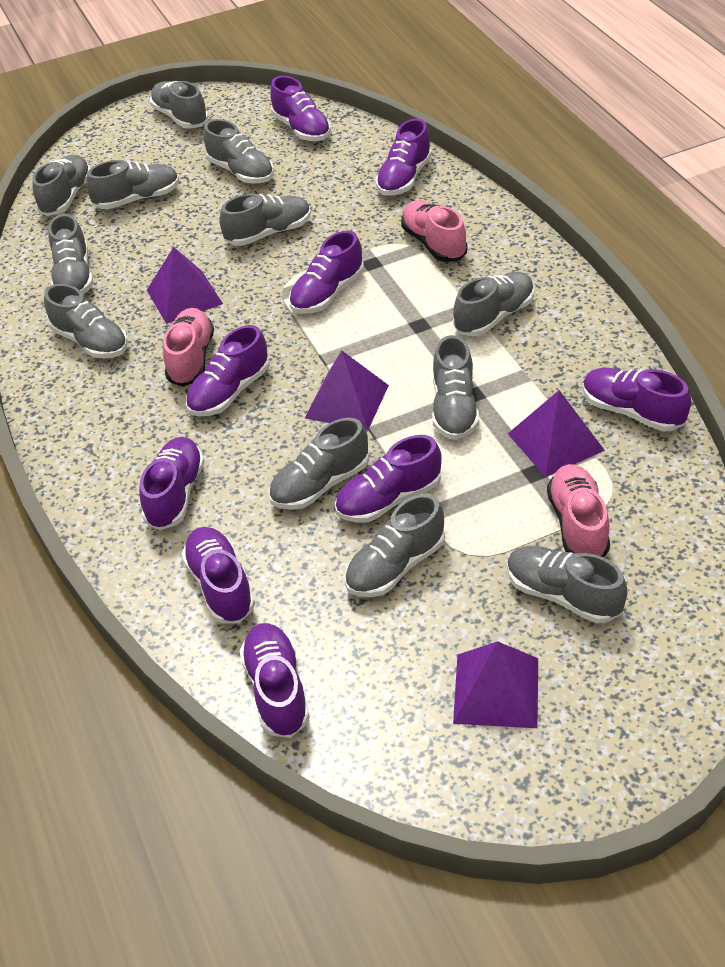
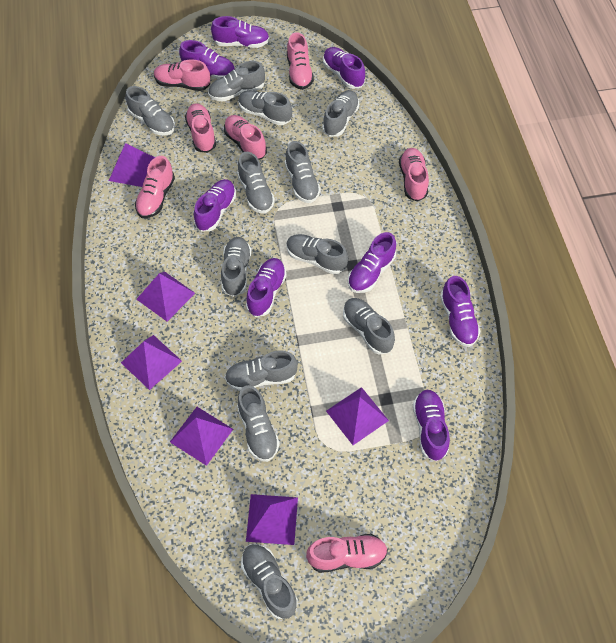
pink shoe: [163,308,214,387] [401,200,467,262] [547,464,610,557] = 3 -> [135,156,175,218] [154,59,210,91] [185,103,216,153] [224,115,267,160] [287,33,314,90] [306,534,388,573] [399,148,429,202] = 7
purple pyramid: [147,247,223,324] [305,350,389,430] [453,641,538,728] [508,390,605,477] = 4 -> [109,143,155,187] [121,335,182,390] [136,272,195,321] [170,407,233,466] [246,494,298,545] [326,387,389,445] = 6
purple shoe: [139,437,204,530] [182,527,255,624] [186,325,270,416] [240,623,310,738] [270,76,331,141] [289,230,364,314] [335,435,442,523] [376,119,432,196] [583,368,691,432] = 9 -> [179,40,235,79] [194,179,236,232] [211,16,269,48] [246,258,287,317] [323,47,365,89] [348,232,396,293] [413,390,450,462] [440,276,481,347] = 8

